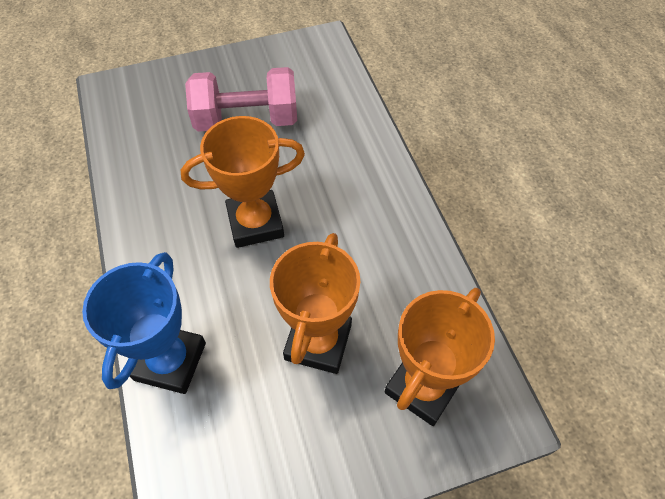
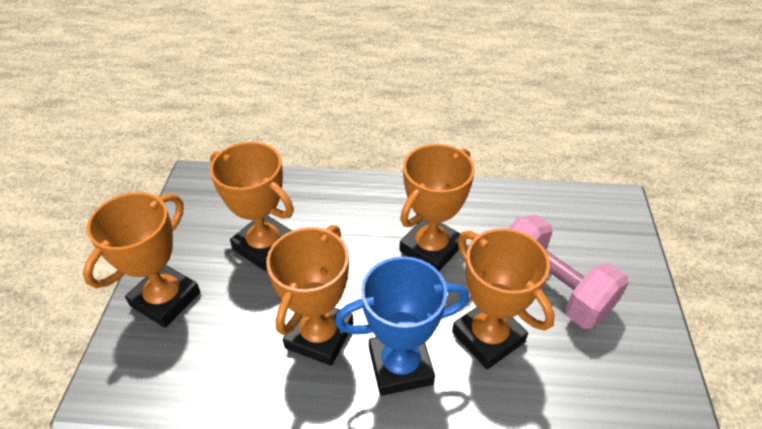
orange trophy: [181,116,305,248] [270,233,360,374] [385,288,495,426] = 3 -> [83,192,200,328] [210,142,294,271] [266,225,353,366] [400,144,475,271] [452,228,555,369] = 5

